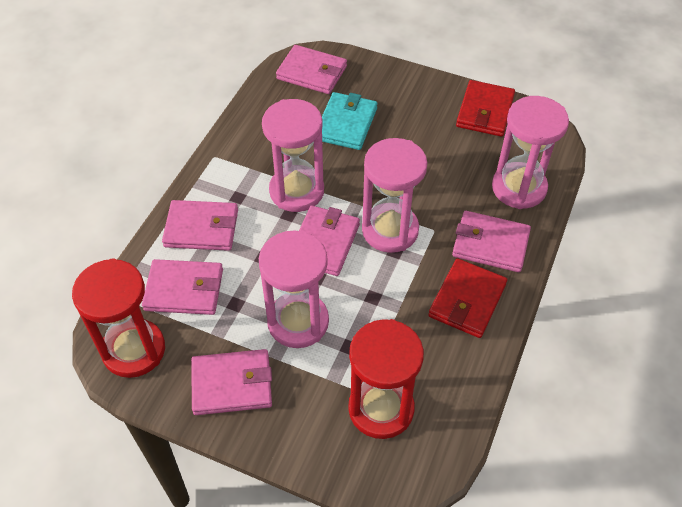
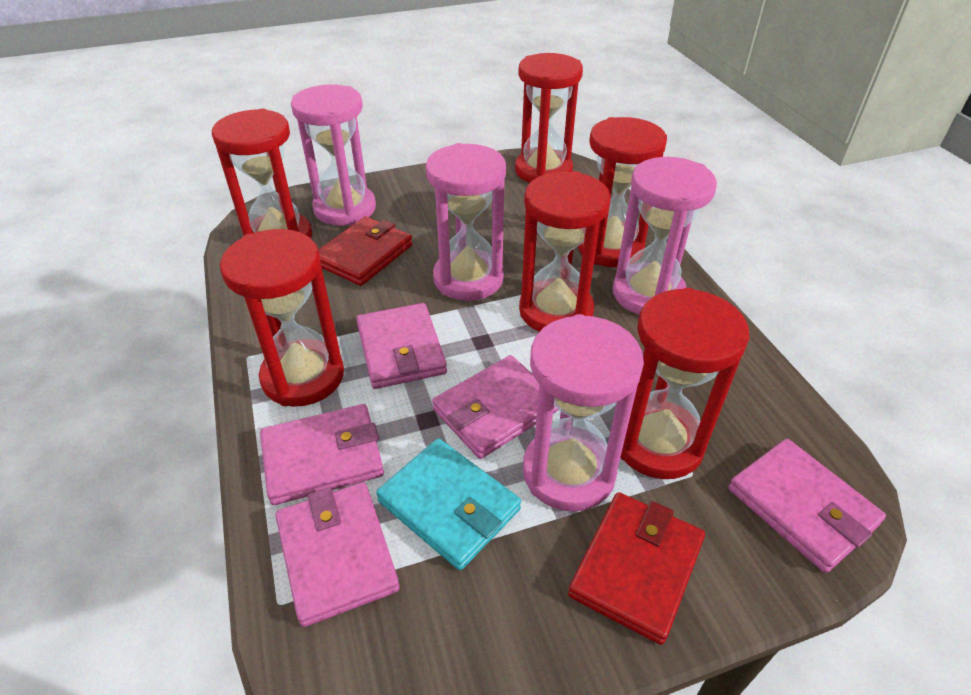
pink wallet: [142,259,223,315] [162,200,238,251] [191,349,272,415] [276,45,347,94] [299,205,360,276] [452,211,531,272] = 6 -> [260,404,384,505] [275,482,400,627] [356,303,447,389] [432,355,558,459] [728,439,886,573] = 5
red hourglass: [72,258,165,378] [348,319,424,439] = 2 -> [211,109,312,238] [220,229,344,407] [515,53,583,183] [519,171,611,332] [578,117,667,267] [620,288,749,479] = 6

